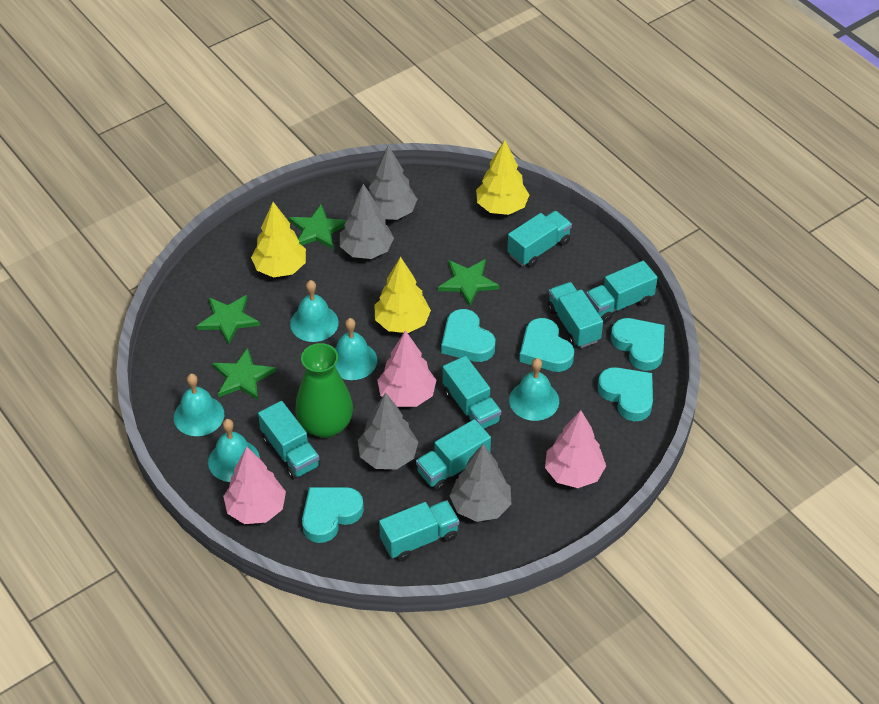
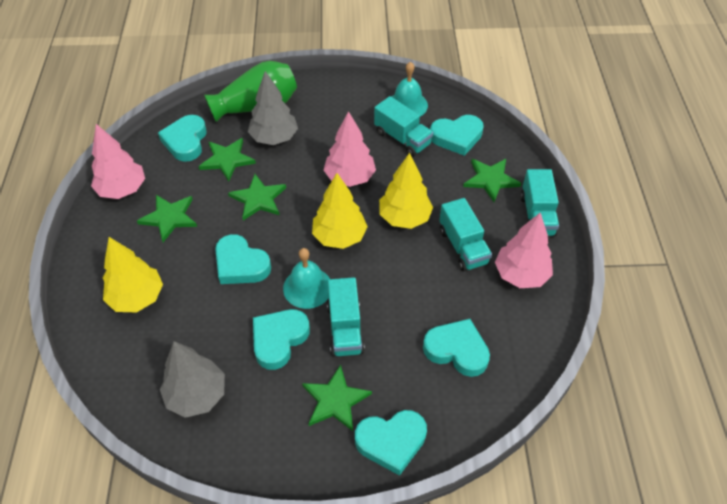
green star: [197,295,260,345] [212,348,276,400] [289,204,346,249] [438,259,499,307] = 4 -> [137,195,197,242] [199,138,256,181] [228,174,286,221] [302,365,372,431] [463,159,521,202] = 5
grey tree: [340,184,394,259] [358,392,418,470] [369,145,417,220] [450,444,511,522] = 4 -> [160,341,225,418] [248,71,298,145] = 2
turquoise bell: [174,374,224,436] [208,419,260,482] [290,280,339,342] [335,318,377,380] [509,358,559,421] = 5 -> [283,248,330,309] [392,61,428,116] = 2
turquoise heart: [302,487,364,543] [441,309,495,362] [519,318,574,372] [597,367,653,421] [611,318,665,371] = 5 -> [158,115,207,162] [215,234,271,284] [253,309,310,370] [355,410,427,476] [423,319,490,377] [430,115,484,156] = 6
turquoise truck: [258,401,320,479] [379,500,459,561] [416,419,491,491] [443,356,501,429] [507,211,572,267] [547,282,603,348] [586,261,658,323] = 7 -> [327,277,365,357] [374,96,433,157] [439,198,492,271] [520,169,559,236] = 4

